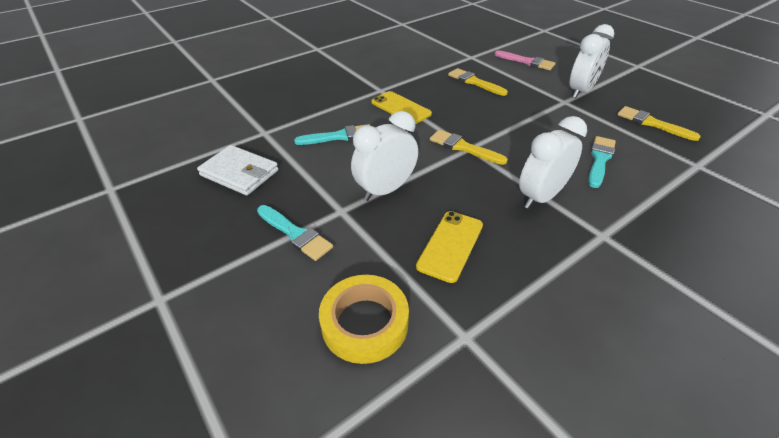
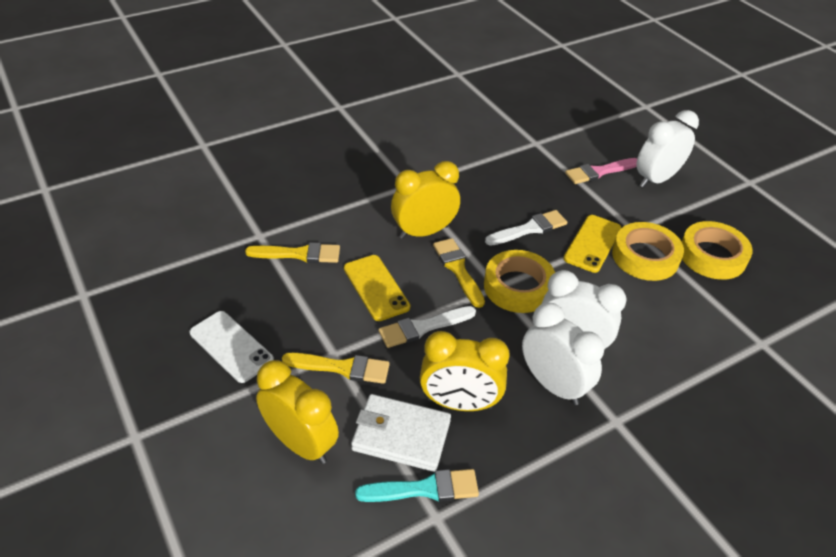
turquoise brush: [257,205,333,261] [294,124,370,145] [588,136,616,188] = 3 -> [355,469,479,502] = 1
white brush: none = 0 -> [378,306,476,348] [485,210,567,246] = 2
white phone: none = 0 -> [190,311,274,383] = 1
yellow clock: none = 0 -> [256,360,339,464] [391,161,460,239] [420,331,510,411] = 3
yellow tape: [319,275,409,364] = 1 -> [484,250,555,313] [612,222,684,281] [681,221,753,280] = 3

